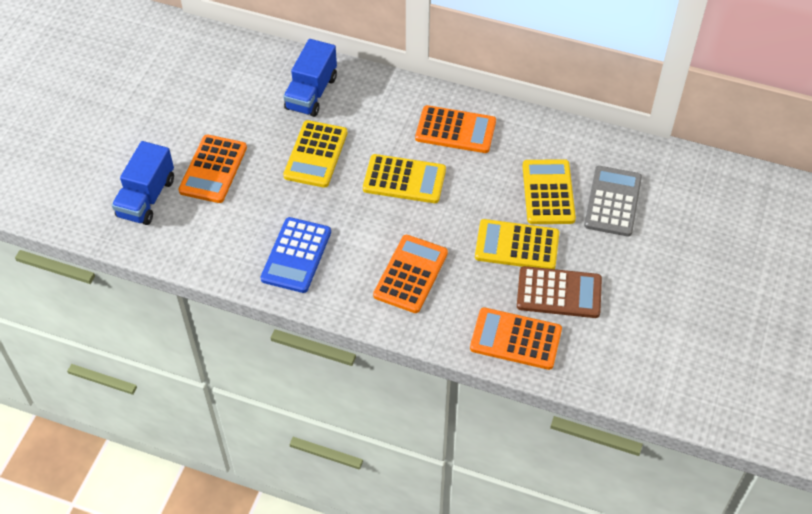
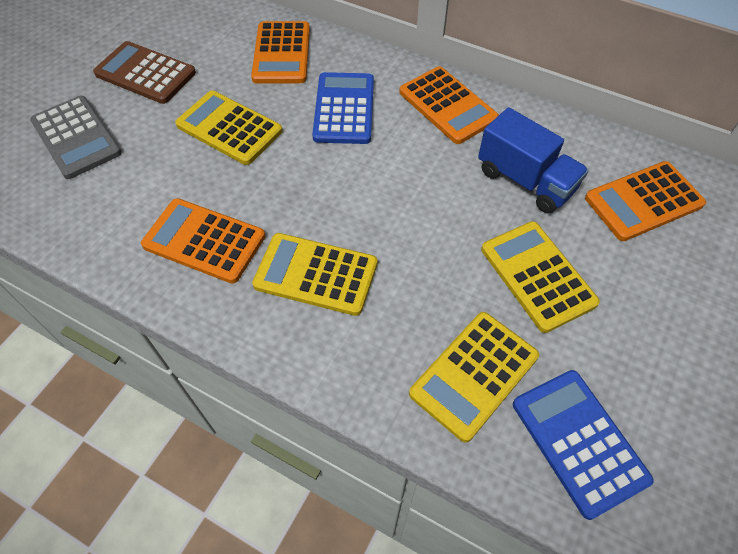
blue calculator: [260,217,331,293] = 1 -> [312,72,374,144] [513,370,654,520] = 2
blue truck: [112,141,174,225] [283,39,337,117] = 2 -> [478,107,589,213] = 1

